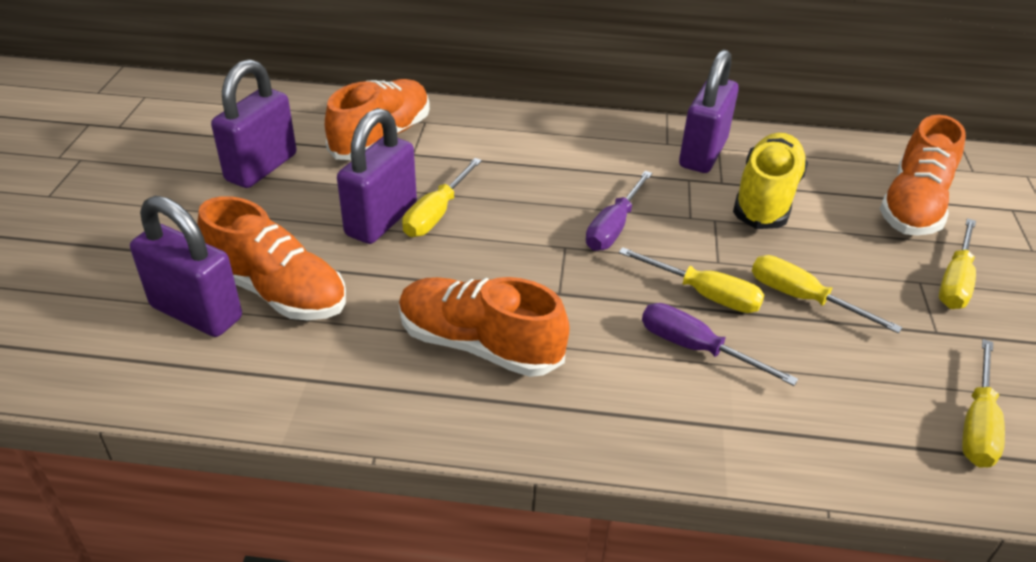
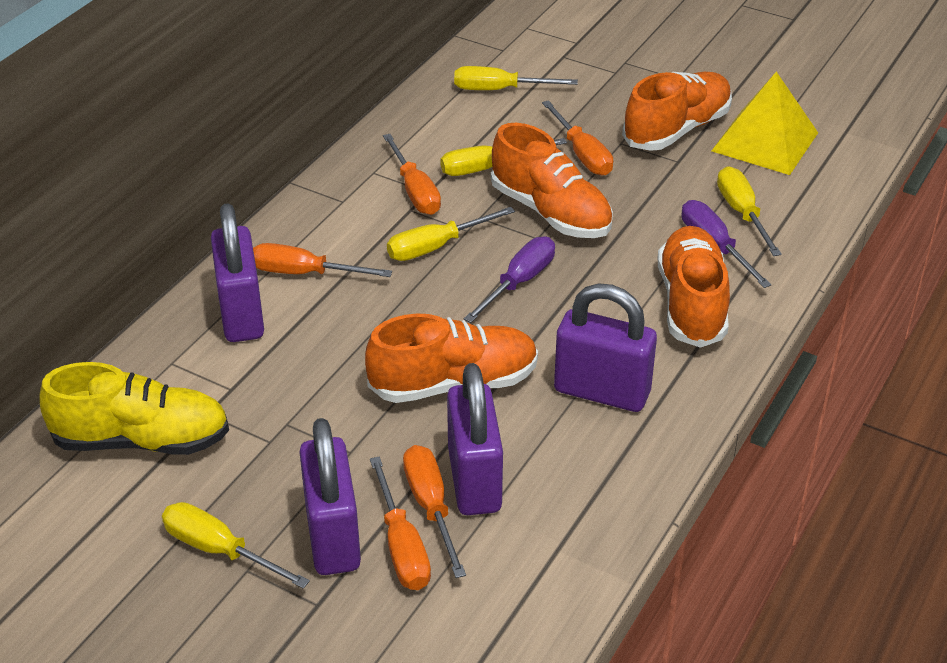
orange screwdriver: none = 0 -> [253,243,392,277] [370,456,431,590] [383,134,441,215] [403,445,466,578] [542,100,613,176] = 5
yellow pyramid: none = 0 -> [712,72,818,175] = 1

